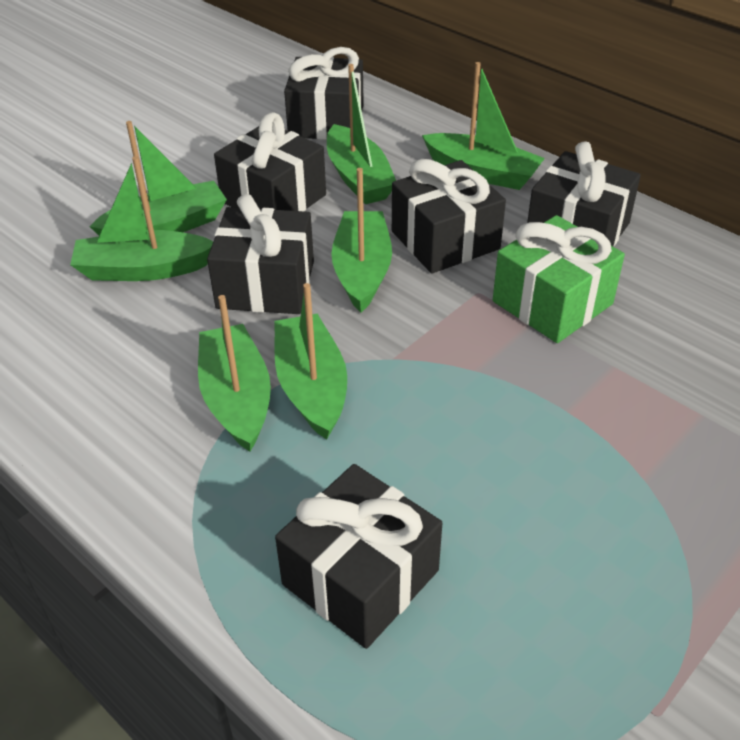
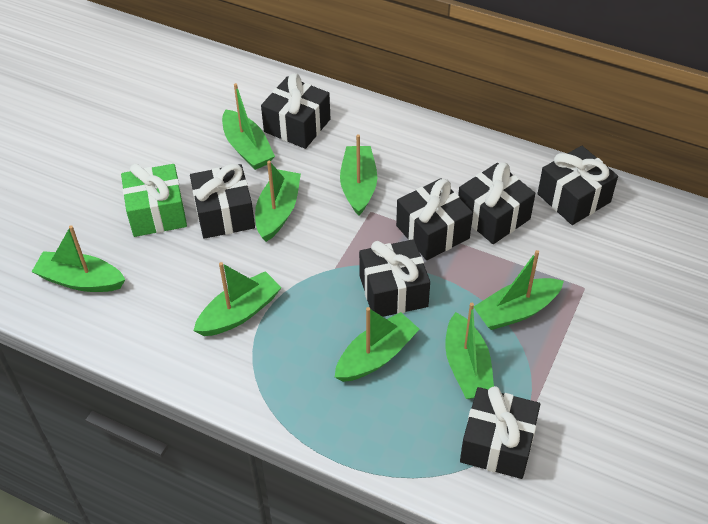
black gift: [207,194,314,314] [214,112,326,211] [275,464,442,649] [284,47,364,140] [392,159,506,274] [527,141,641,246] = 6 -> [190,164,255,239] [261,73,330,149] [359,239,430,317] [396,179,473,260] [458,163,535,244] [460,386,540,479] [537,146,618,225] = 7
green boat: [70,156,213,281] [89,121,227,236] [198,295,271,452] [274,283,347,440] [327,64,396,204] [331,168,392,313] [422,62,545,190] = 7 -> [32,225,126,292] [194,262,282,336] [222,83,275,170] [255,161,301,242] [335,307,420,382] [340,134,377,215] [445,303,494,399] [474,250,564,330] = 8

